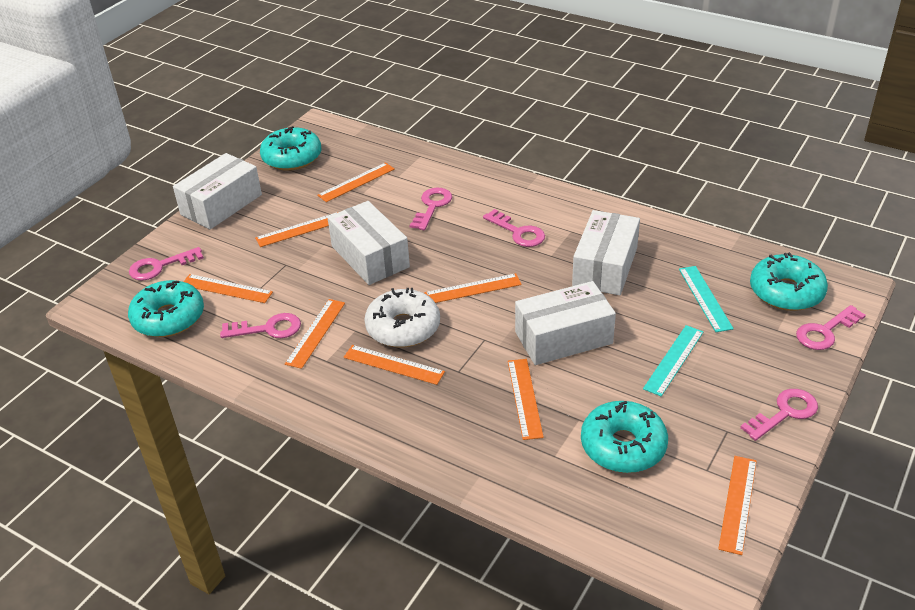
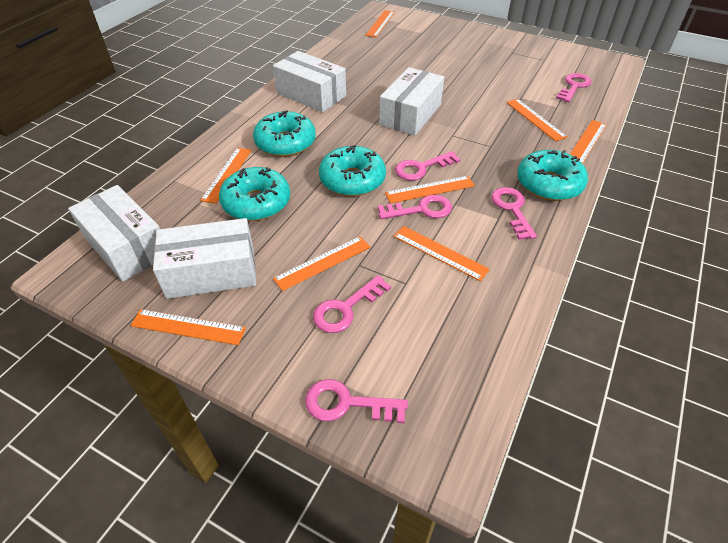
turquoise ruler: [643,325,703,396] [679,266,734,332] = 2 -> none = 0
white donut: [364,288,440,348] = 1 -> none = 0

